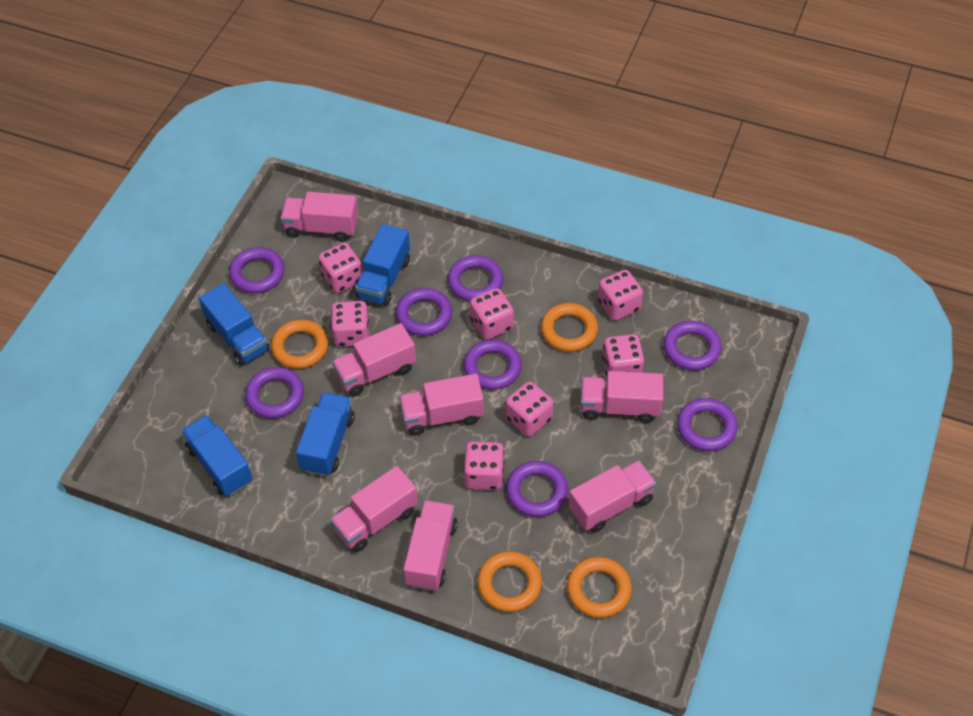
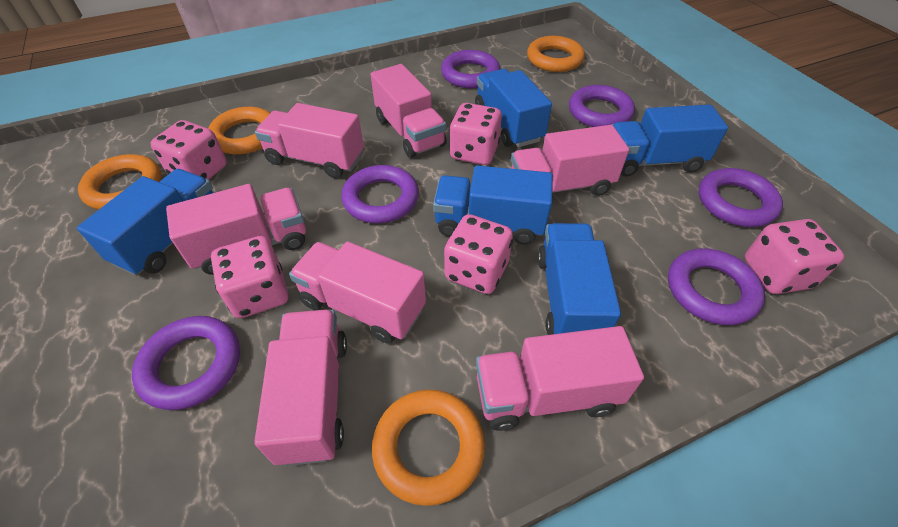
blue truck: [181,415,253,496] [199,283,270,366] [296,392,355,476] [355,224,410,306] = 4 -> [77,169,213,276] [433,165,553,245] [475,69,552,147] [537,223,621,335] [611,105,728,177] = 5
pink dice: [318,243,362,293] [331,301,369,347] [464,441,504,490] [470,288,514,340] [506,381,553,437] [598,270,643,321] [602,334,645,376] = 7 -> [150,120,227,180] [211,236,289,318] [444,214,513,294] [450,103,502,165] [745,219,844,294] = 5
purple ring: [229,247,284,293] [245,367,304,418] [396,288,452,336] [448,255,503,301] [463,339,522,390] [506,461,568,517] [664,321,722,370] [677,398,738,451] = 8 -> [132,316,240,410] [341,165,419,223] [441,50,500,88] [569,85,635,127] [668,248,765,325] [699,168,783,227] = 6

